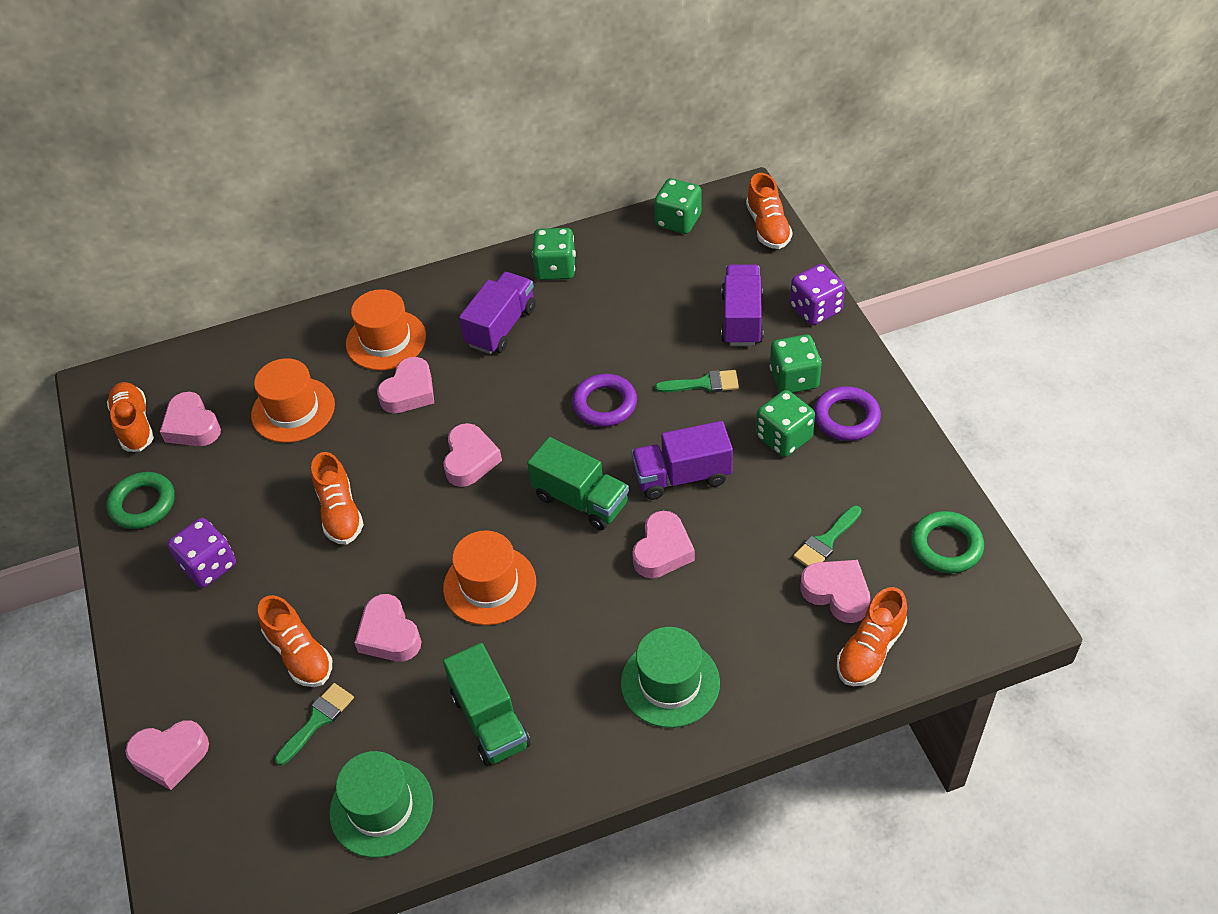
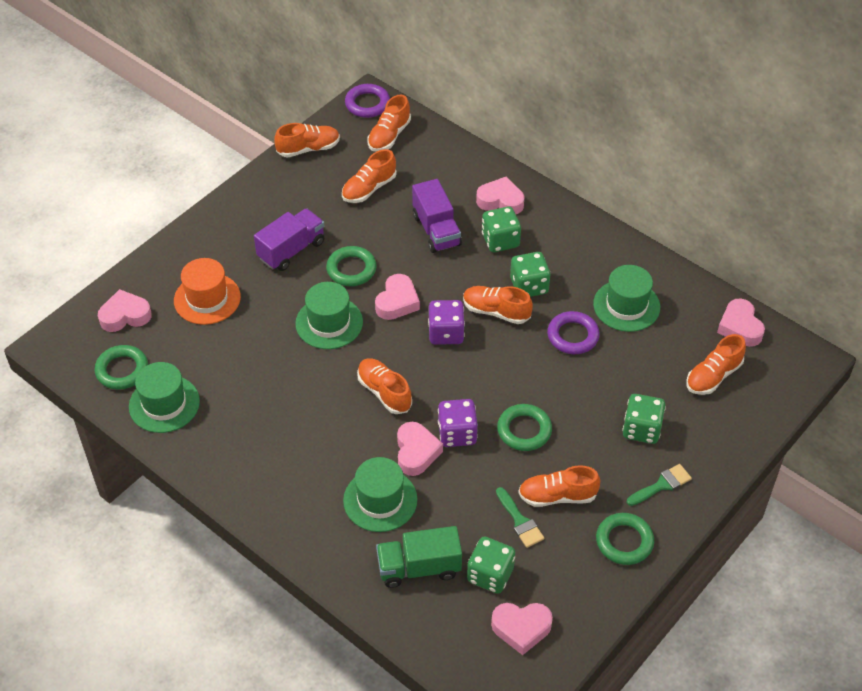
green brush: [275,683,354,766] [655,370,739,393] [793,506,862,566] = 3 -> [496,487,544,548] [627,464,692,506] = 2
green hat: [329,751,433,858] [621,627,720,728] = 2 -> [129,362,200,433] [295,282,363,349] [343,457,418,532] [593,265,660,332] = 4
green ring: [107,472,175,529] [911,511,984,573] = 2 -> [94,345,148,390] [326,246,377,286] [497,404,552,451] [596,513,654,565] = 4
green truck: [443,643,531,766] [527,437,629,530] = 2 -> [376,526,462,588] = 1
orange hat: [251,358,335,443] [346,289,426,370] [443,530,536,625] = 3 -> [174,258,241,325] = 1
orange shoe: [107,382,154,452] [258,595,332,687] [311,452,364,544] [746,173,793,249] [837,587,907,686] = 5 -> [274,123,340,158] [342,149,397,203] [357,358,412,414] [367,94,411,152] [463,286,533,324] [518,465,600,507] [686,334,746,395] = 7
pink heart: [125,720,209,790] [160,392,221,446] [354,594,422,662] [377,357,434,413] [443,423,502,487] [632,511,695,578] [800,560,870,623] = 7 -> [98,289,152,332] [375,274,420,320] [397,422,443,476] [476,176,524,214] [491,603,553,655] [717,299,765,347] = 6
purple truck: [459,272,536,354] [631,421,733,500] [721,265,764,346] = 3 -> [254,208,324,271] [412,179,462,253] = 2

